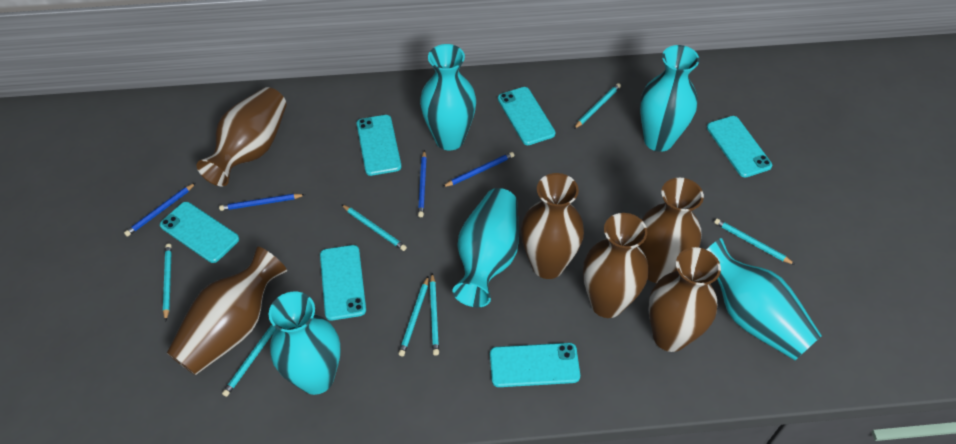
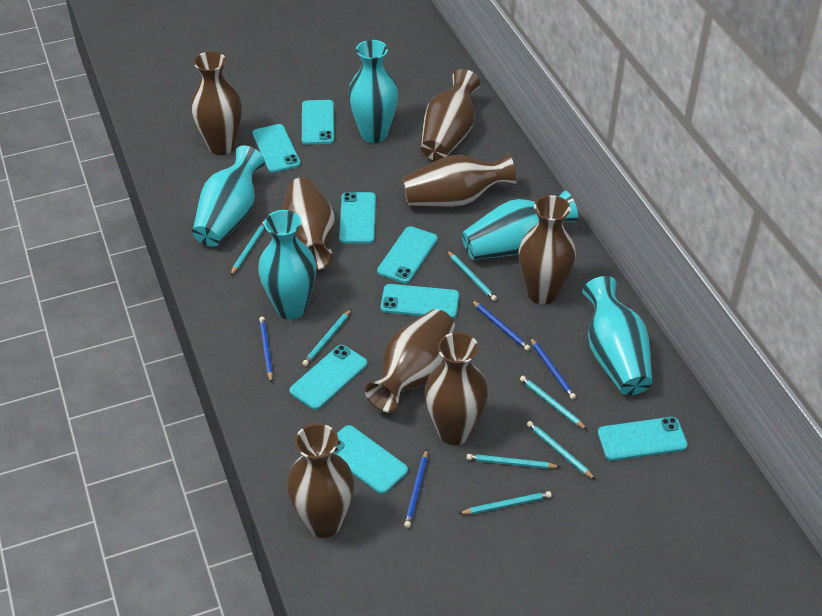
brown vase: [167,247,287,375] [197,87,286,186] [521,173,584,279] [583,213,648,318] [639,178,704,283] [648,247,721,352] = 6 -> [191,51,242,155] [282,177,335,270] [287,423,354,538] [365,309,455,412] [402,153,516,208] [421,69,481,161] [425,332,488,445] [518,195,576,305] = 8
turquoise phone: [160,202,239,263] [320,245,366,321] [357,115,401,176] [490,343,580,387] [498,87,556,145] [707,116,772,177] = 6 -> [253,124,301,173] [289,345,368,410] [302,100,334,145] [334,425,408,494] [339,192,376,244] [377,226,438,283] [380,284,459,319] [598,417,688,461] = 8

